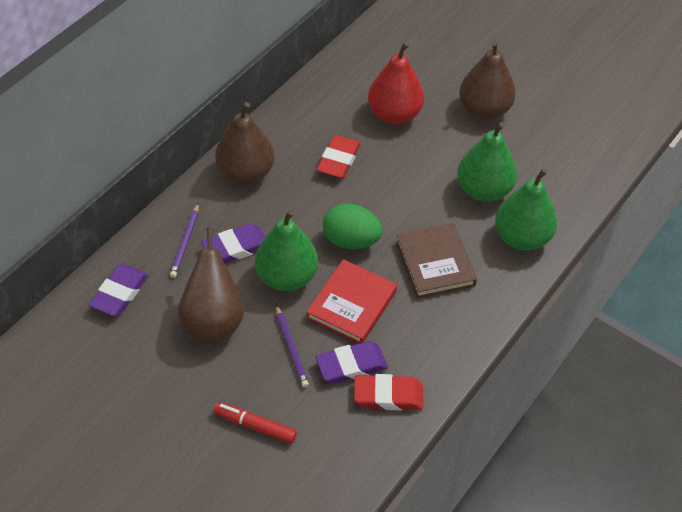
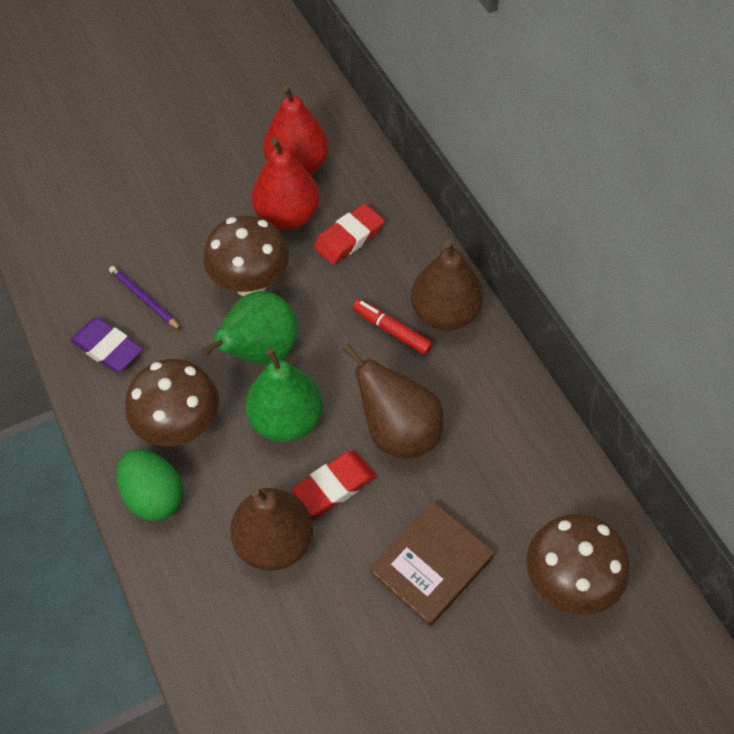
brown mushroom: none = 0 -> [125,359,219,446] [203,215,289,296] [526,514,630,615] = 3
green pear: [255,210,318,291] [457,122,517,202] [495,168,557,251] = 3 -> [201,291,298,365] [245,348,323,442] = 2
purple eraser: [89,264,149,316] [201,224,265,264] [315,341,388,384] = 3 -> [70,317,143,373] = 1
purple pencil: [170,203,199,278] [276,305,309,388] = 2 -> [109,266,181,330] = 1
red book: [306,259,397,344] = 1 -> none = 0
red pear: [368,42,424,124] = 1 -> [251,138,320,230] [263,85,329,175] = 2

